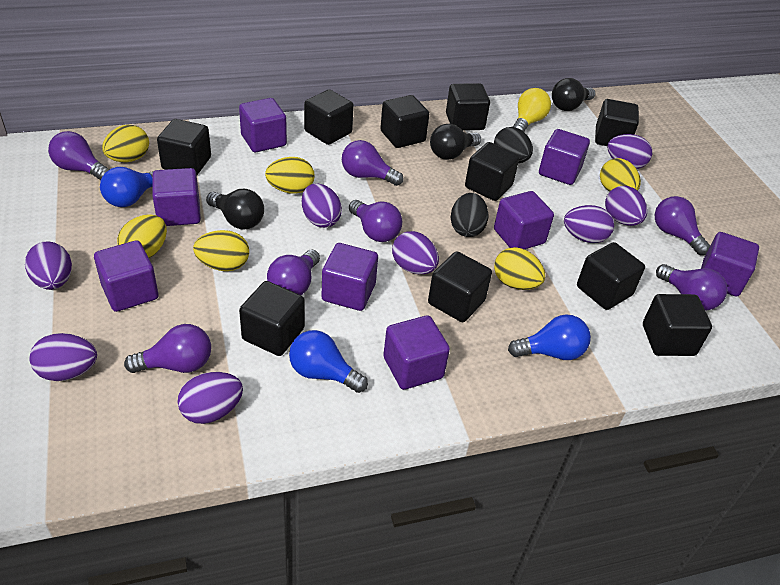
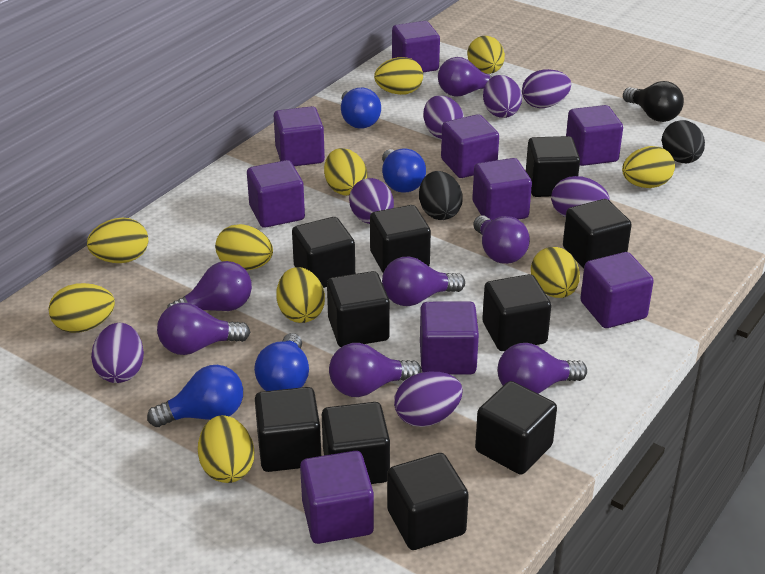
black light bulb: [206,189,264,229] [430,124,481,160] [552,78,595,111] = 3 -> [623,81,684,122] = 1
blue light bulb: [100,167,154,207] [289,330,368,393] [508,314,591,360] = 3 -> [147,365,243,427] [254,333,309,391] [341,88,381,129] [382,149,426,193] = 4
purple cube: [94,240,159,312] [152,168,201,226] [239,98,287,152] [321,243,378,311] [383,315,450,390] [494,191,554,249] [539,129,590,185] [701,232,759,297] = 8 -> [247,160,305,228] [274,106,325,166] [300,451,374,544] [392,21,440,72] [420,301,479,375] [441,114,499,178] [472,158,532,220] [566,105,623,166] [580,252,654,328] = 9
purple egg: [25,241,72,290] [29,333,97,381] [178,372,243,424] [302,183,342,228] [392,231,439,274] [564,205,614,243] [605,186,647,226] [607,134,652,169] = 8 -> [91,323,144,383] [349,178,394,224] [394,372,463,427] [423,95,464,139] [483,75,522,118] [522,69,571,108] [551,176,609,217] = 7
yellow egg: [102,125,149,162] [117,214,167,258] [193,230,249,271] [265,157,314,194] [494,247,545,290] [600,158,641,192] = 6 -> [48,283,115,333] [87,218,148,263] [198,415,254,483] [215,224,273,270] [276,267,325,323] [324,148,367,196] [374,57,423,95] [467,36,505,74] [531,247,580,298] [622,146,675,188] = 10
yellow light bulb: [513,88,551,132] = 1 -> none = 0

